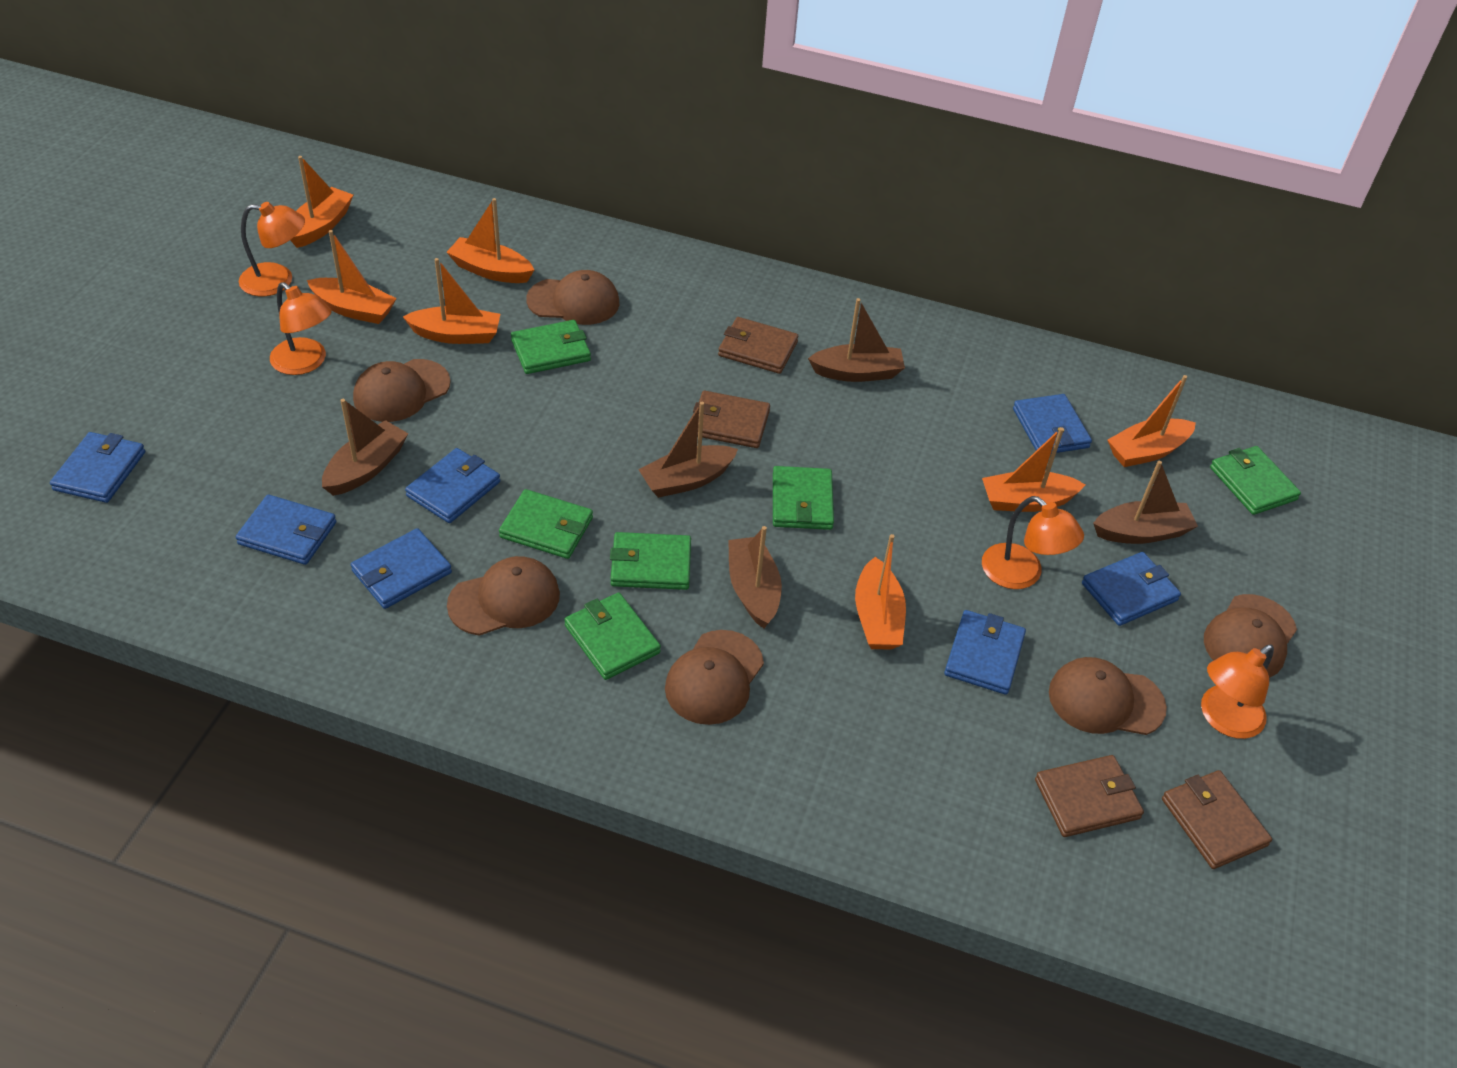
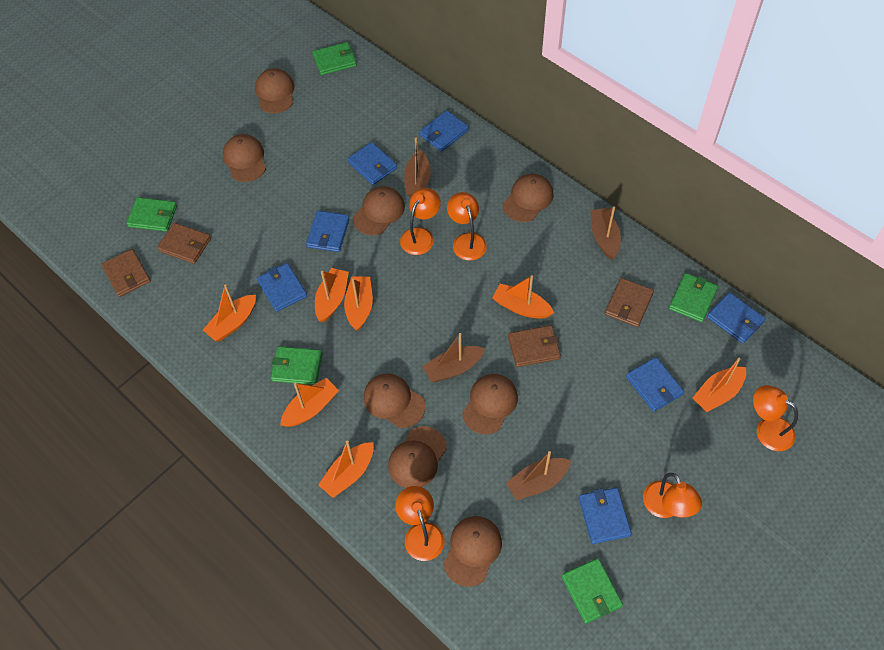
brown boat: [322,399,409,496] [638,402,738,498] [728,526,782,628] [808,298,905,382] [1093,461,1198,544] = 5 -> [404,137,431,197] [423,333,486,382] [506,451,571,500] [590,206,621,260] = 4
brown cap: [353,359,451,422] [447,556,560,636] [526,270,619,325] [665,630,764,725] [1049,657,1167,735] [1204,594,1297,678] = 6 -> [223,134,266,182] [255,68,294,113] [353,186,405,235] [364,374,426,428] [388,426,447,488] [443,516,502,587] [462,374,518,434] [503,174,554,222] = 8
green wallet: [499,489,593,559] [511,320,591,374] [564,593,661,680] [610,532,691,590] [773,466,834,530] [1210,446,1301,515] = 6 -> [127,197,177,232] [271,346,323,385] [313,42,357,75] [562,558,623,623] [669,273,718,322] = 5
orange lamp: [239,202,305,296] [270,282,332,375] [982,496,1084,589] [1201,644,1274,739] = 4 -> [395,486,445,561] [400,188,441,255] [447,192,487,261] [643,473,702,518] [753,385,798,451] = 5

